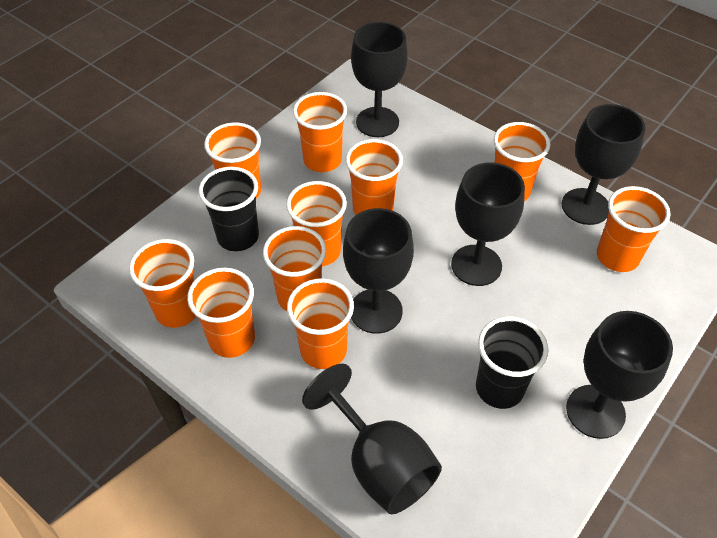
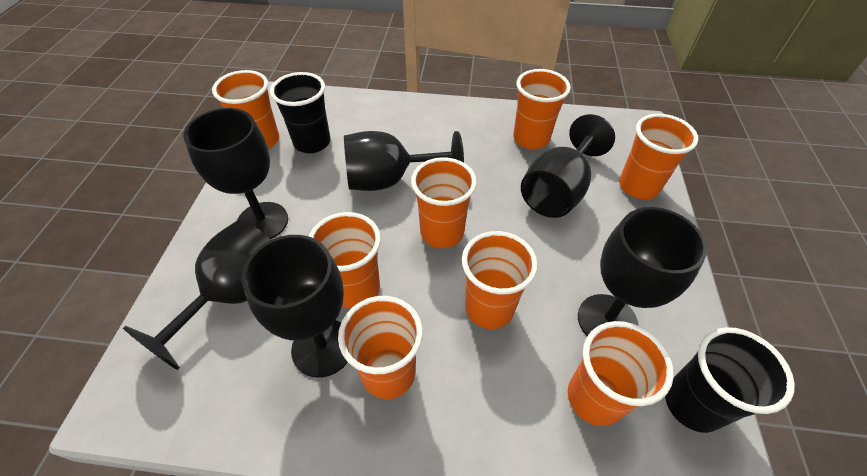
orange cup: [129,239,196,328] [187,268,255,358] [204,122,261,199] [263,226,326,311] [286,181,347,266] [287,278,354,369] [293,92,347,172] [345,139,403,215] [494,122,550,201] [597,186,671,272] = 10 -> [212,70,279,149] [309,212,381,308] [338,296,423,399] [411,157,477,248] [462,231,538,329] [513,69,571,149] [568,321,674,426] [619,114,698,199] = 8

